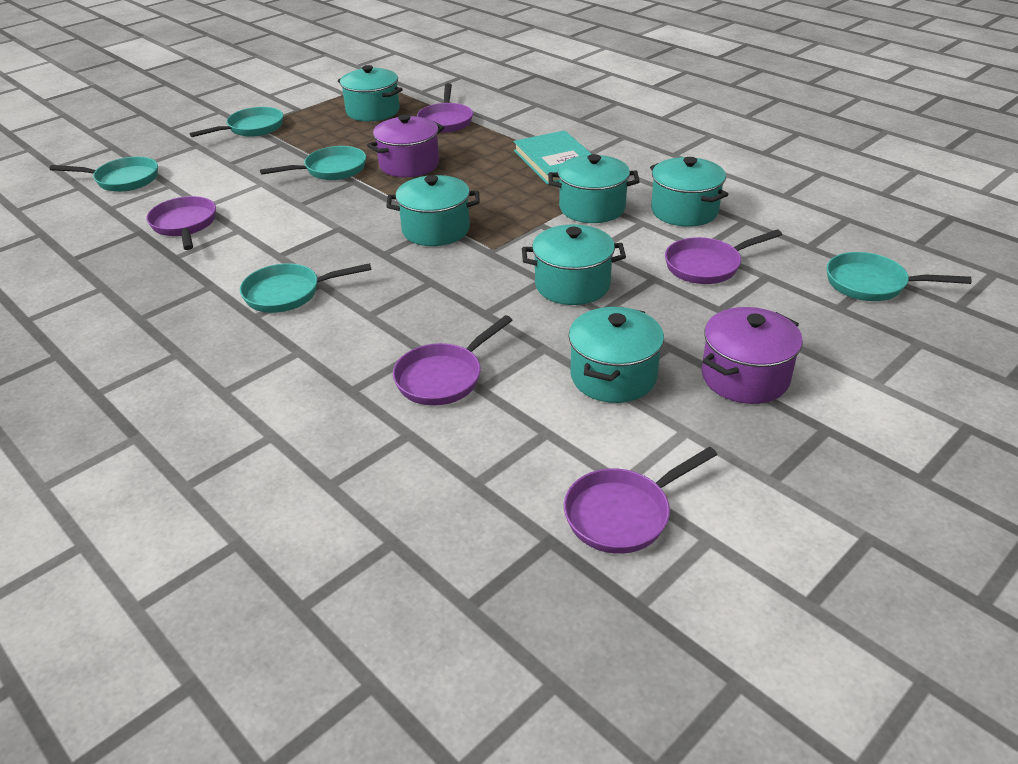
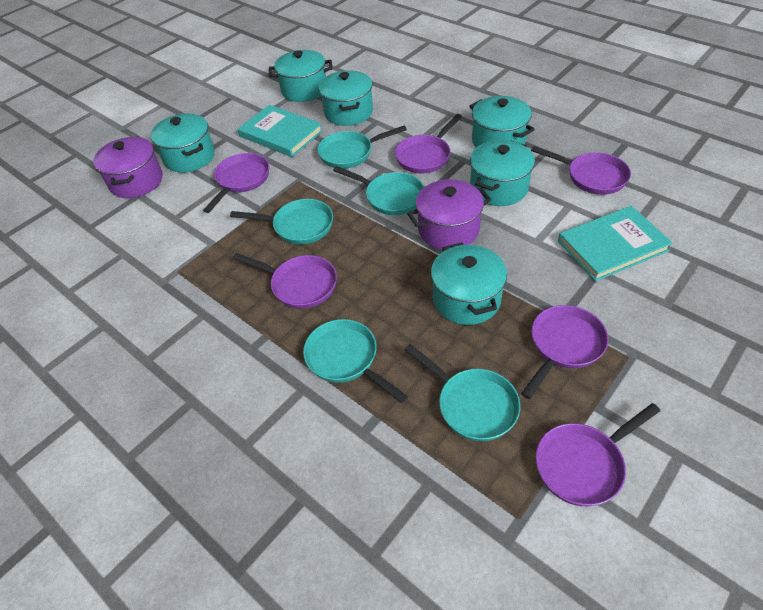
purple pan: [146,196,216,250] [393,315,512,406] [417,83,473,133] [564,447,717,554] [665,229,782,284] = 5 -> [203,153,269,213] [233,253,337,309] [395,114,462,173] [521,305,608,399] [531,146,631,195] [536,403,660,506] = 6
turquoise book: [514,130,591,184] = 1 -> [238,105,323,157] [558,206,673,281] = 2

